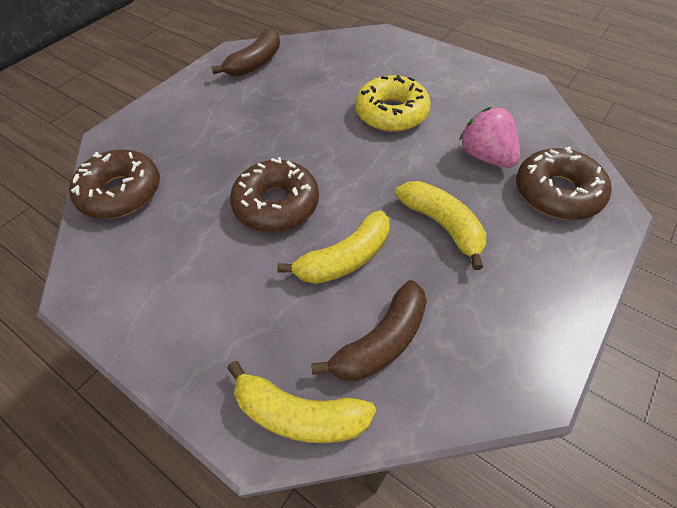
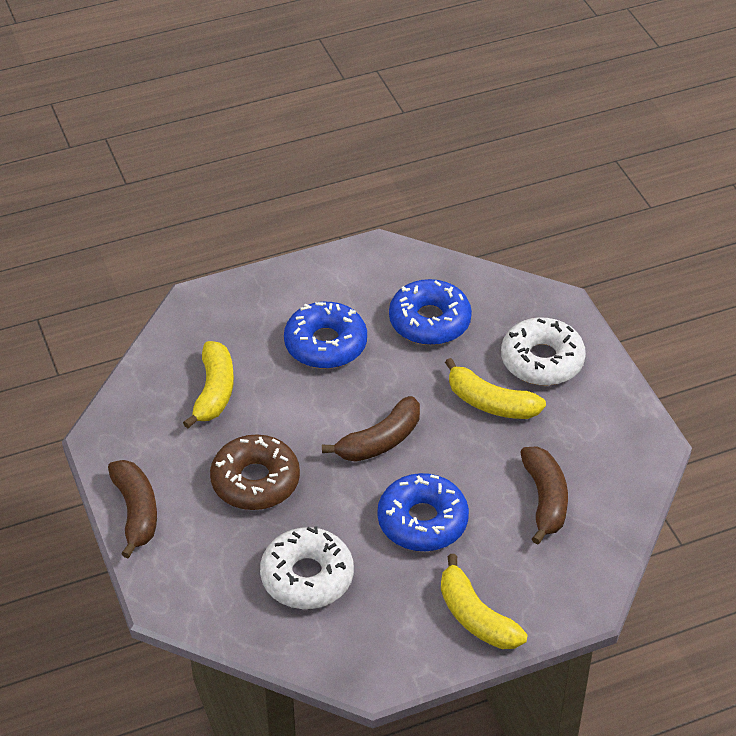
blue donut: none = 0 -> [284,302,367,369] [377,473,469,551] [389,279,472,345] = 3
brown banana: [211,28,280,77] [311,280,427,381] = 2 -> [108,460,157,558] [322,396,420,462] [520,447,568,544] = 3
brown donut: [69,149,160,219] [230,157,319,232] [516,146,612,220] = 3 -> [210,434,300,510] = 1
pink strawberry: [459,107,520,168] = 1 -> none = 0
white donut: none = 0 -> [260,526,354,609] [501,317,586,385] = 2
yellow donut: [355,75,431,132] = 1 -> none = 0

